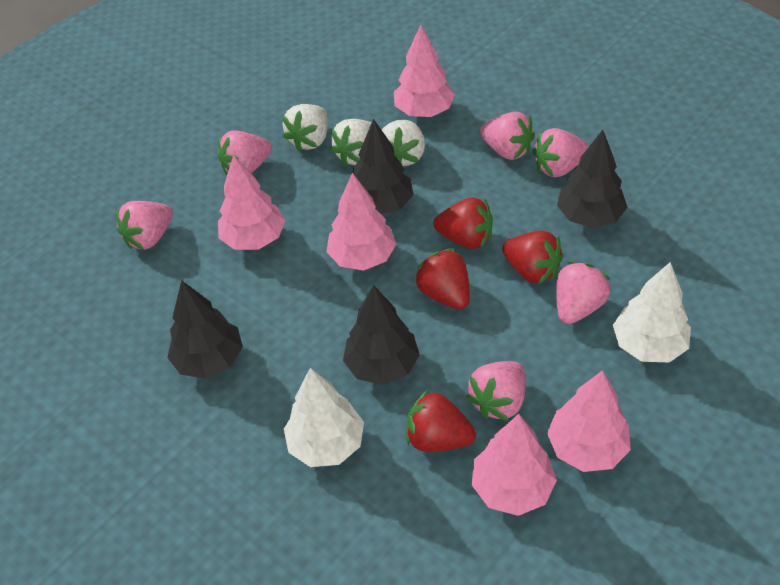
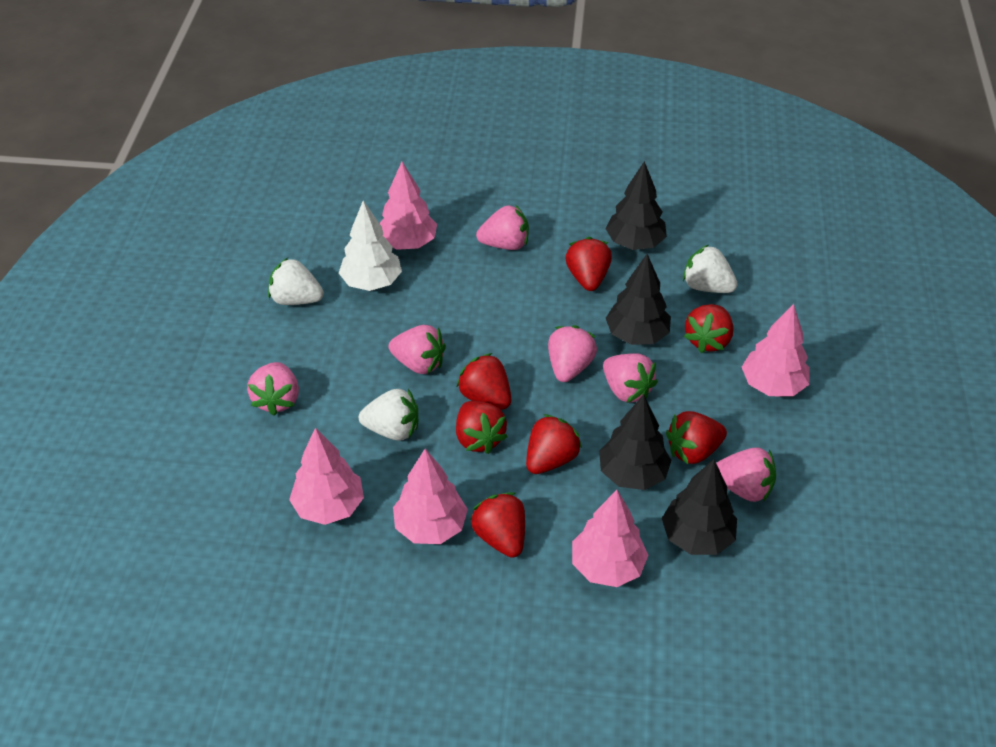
red strawberry: [406,390,476,452] [414,248,470,309] [433,198,493,249] [502,231,563,284] = 4 -> [456,401,508,454] [457,353,511,409] [470,492,525,558] [526,414,582,474] [565,237,612,291] [666,411,727,464] [684,304,733,353] = 7
white tree: [284,368,364,467] [613,262,691,363] = 2 -> [339,201,402,291] = 1

